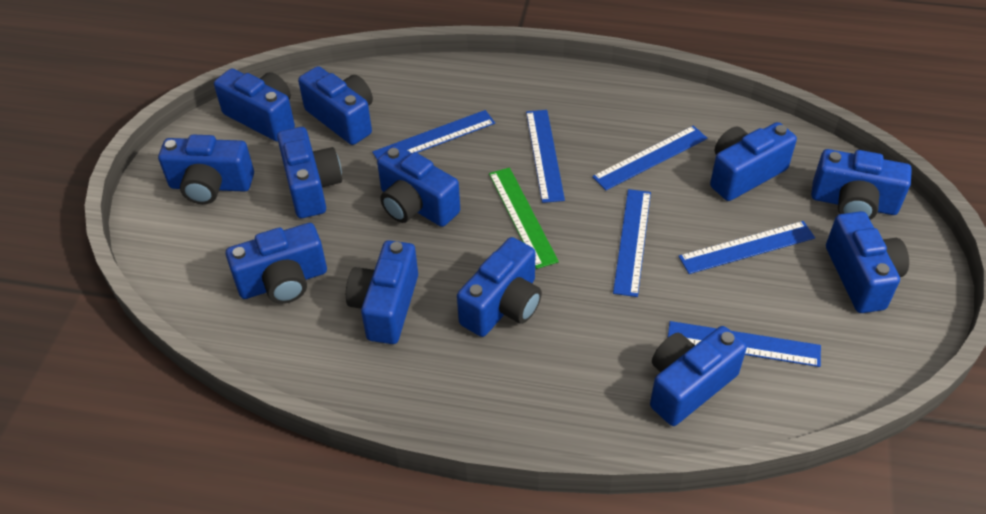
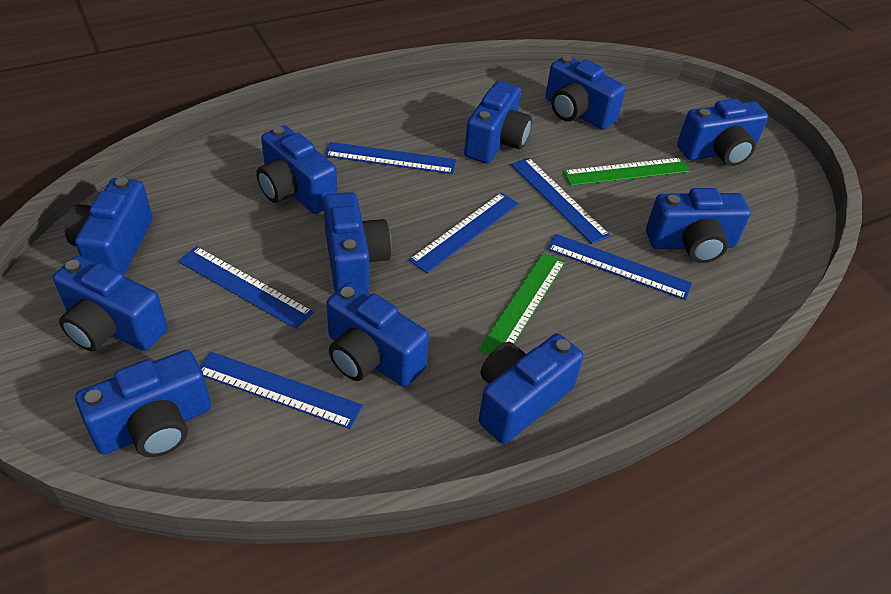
blue camera: [158,135,254,204] [214,68,295,142] [226,223,327,304] [277,127,342,218] [298,66,373,145] [346,240,418,344] [377,145,460,227] [457,237,542,337] [650,326,747,426] [710,122,797,201] [811,149,912,220] [826,211,909,313] = 12 -> [53,256,168,351] [65,178,153,275] [75,350,211,457] [256,125,337,214] [323,192,391,292] [326,282,429,387] [464,81,532,164] [479,334,583,444] [545,55,626,130] [646,188,751,263] [677,99,768,166] = 11
green ruler: [489,168,559,269] = 1 -> [479,253,566,355] [563,158,690,186] = 2

